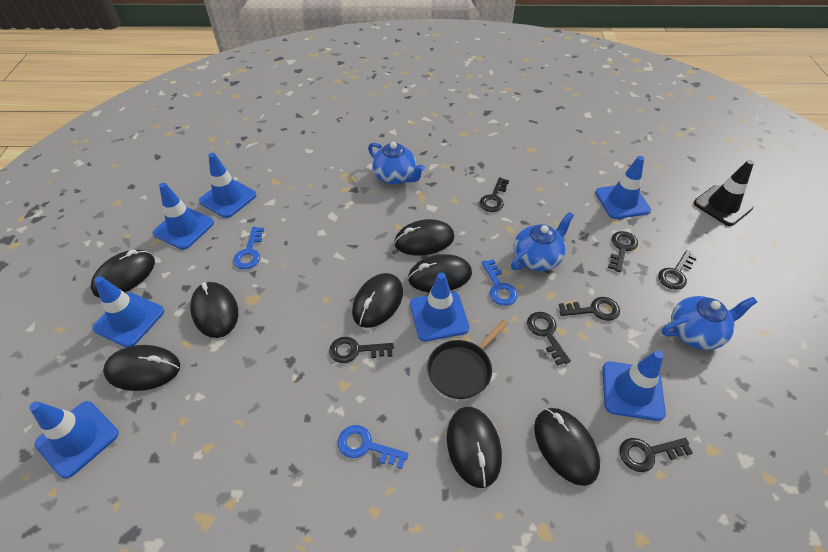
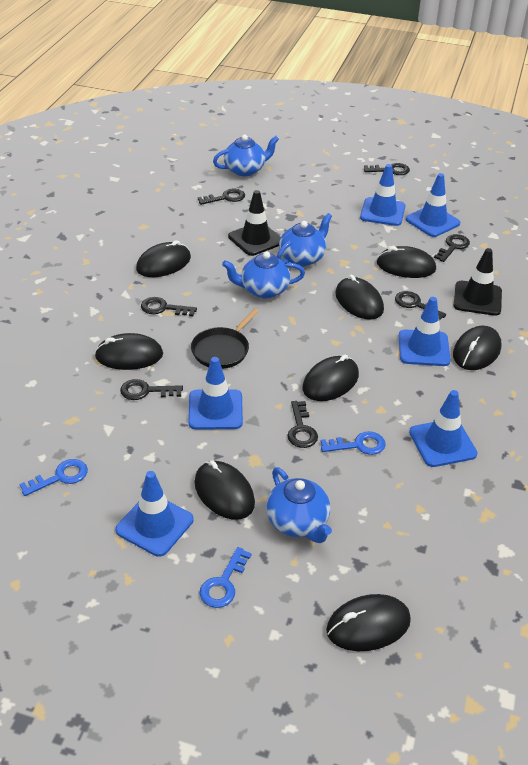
black traffic cone: [694,160,754,226] = 1 -> [228,190,281,256] [453,248,502,316] = 2
blue teapot: [368,142,425,184] [511,212,574,271] [662,296,757,350] = 3 -> [213,135,279,176] [222,251,305,298] [266,467,332,543] [277,213,332,266] = 4
blue traffic cone: [29,401,119,479] [92,276,164,348] [153,183,214,250] [199,153,256,218] [410,272,469,341] [595,156,651,219] [602,350,666,421] = 7 -> [115,471,194,557] [188,357,243,429] [360,164,406,226] [399,297,451,366] [406,173,460,237] [409,390,478,467] = 6

